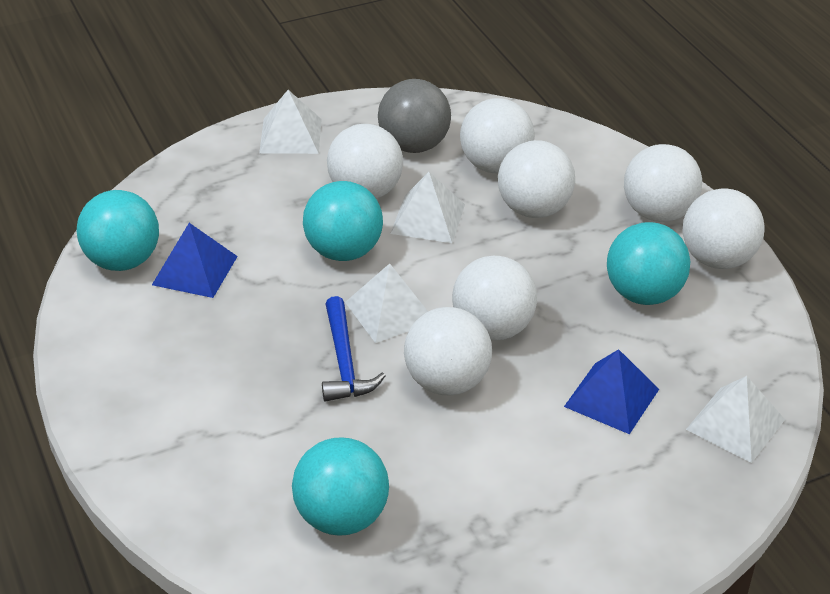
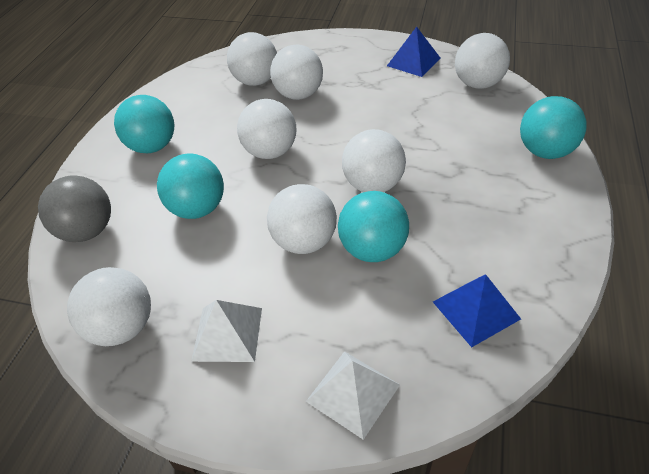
blue hammer: [322,296,386,402] = 1 -> none = 0
white pyramid: [259,90,322,154] [345,263,428,343] [390,172,465,243] [686,376,785,463] = 4 -> [191,300,262,362] [306,351,400,440] = 2

